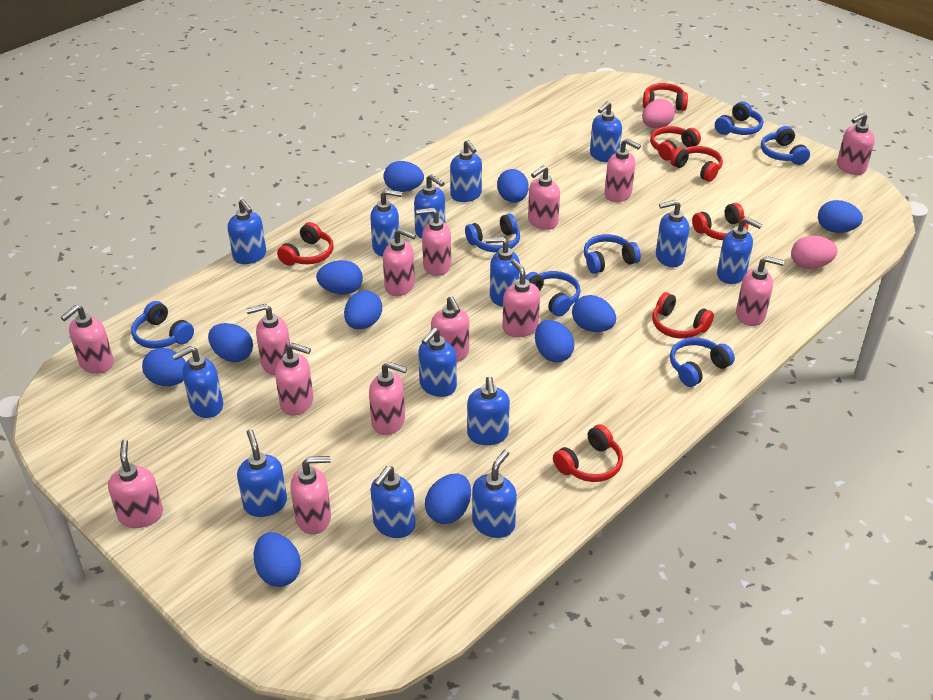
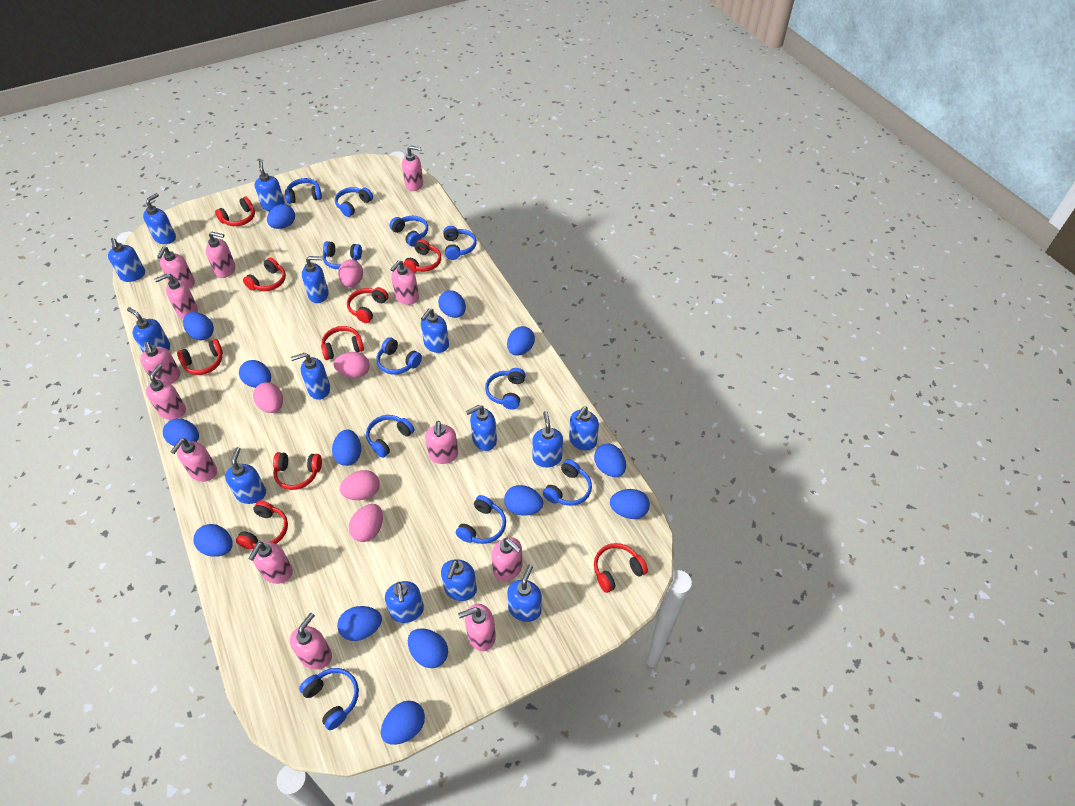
blue egg: [142,348,186,386] [208,323,253,362] [254,532,301,587] [316,260,363,295] [344,290,382,329] [383,161,424,192] [425,473,471,524] [497,169,529,203] [535,320,574,362] [572,295,616,332] [818,200,863,233] = 11 -> [163,419,199,446] [183,312,214,340] [193,524,233,557] [239,360,271,388] [267,204,295,229] [332,429,361,466] [337,606,382,641] [381,701,425,745] [408,628,448,668] [438,290,466,318] [504,485,543,516] [507,326,535,356] [594,443,626,477] [610,489,650,519] = 14
blue headphones: [131,301,194,349] [465,213,520,252] [525,271,581,316] [584,234,641,274] [670,338,735,387] [715,101,763,135] [761,126,810,165] = 7 -> [285,178,322,204] [299,668,359,730] [323,241,362,269] [335,187,373,217] [366,415,415,458] [376,337,422,375] [390,216,428,247] [443,226,477,260] [456,495,506,544] [485,368,526,410] [543,459,592,506] = 11
pink egg: [642,99,675,129] [791,236,837,269] = 2 -> [253,382,283,413] [334,352,370,378] [338,259,363,287] [340,470,380,500] [349,504,383,542] = 5
pink soap dispenser: [61,305,114,374] [108,440,163,528] [246,304,290,375] [275,343,313,416] [291,456,331,535] [369,362,407,435] [383,228,416,296] [416,208,451,276] [431,296,469,362] [502,259,540,337] [528,165,560,230] [604,139,641,202] [736,256,784,326] [837,113,875,175] = 14 -> [140,342,180,384] [146,364,186,420] [154,274,198,319] [157,247,195,288] [170,438,217,482] [206,232,236,278] [248,542,293,584] [290,613,332,670] [390,260,419,305] [402,146,423,191] [425,421,458,464] [458,604,496,651] [491,537,522,582] = 13
red headphones: [277,222,334,266] [553,424,623,482] [643,83,688,111] [650,126,701,161] [652,292,714,339] [670,146,723,182] [692,203,748,240] = 7 -> [177,339,223,375] [215,197,255,226] [236,500,288,550] [243,257,286,291] [273,452,322,490] [321,326,364,360] [347,287,389,323] [403,239,441,273] [594,543,648,593] = 9

